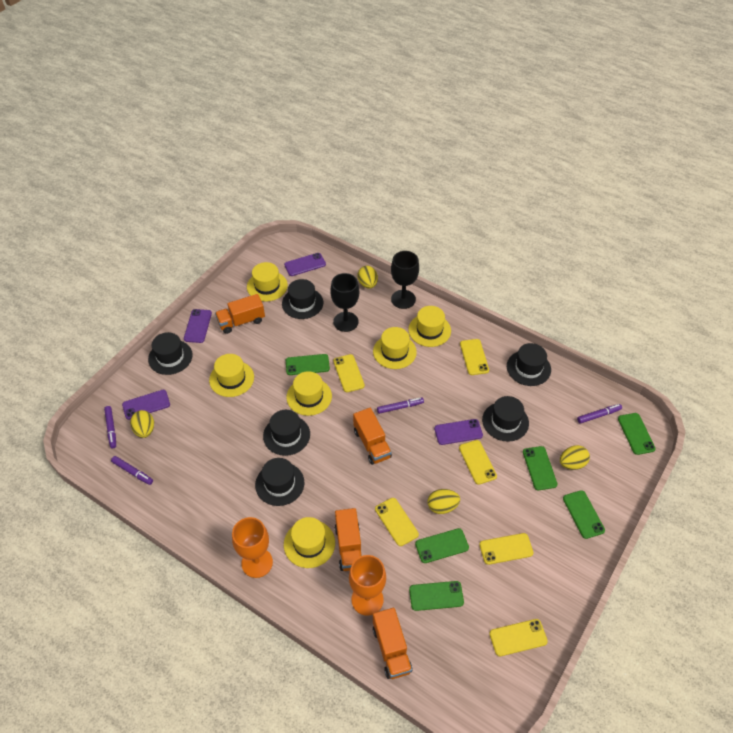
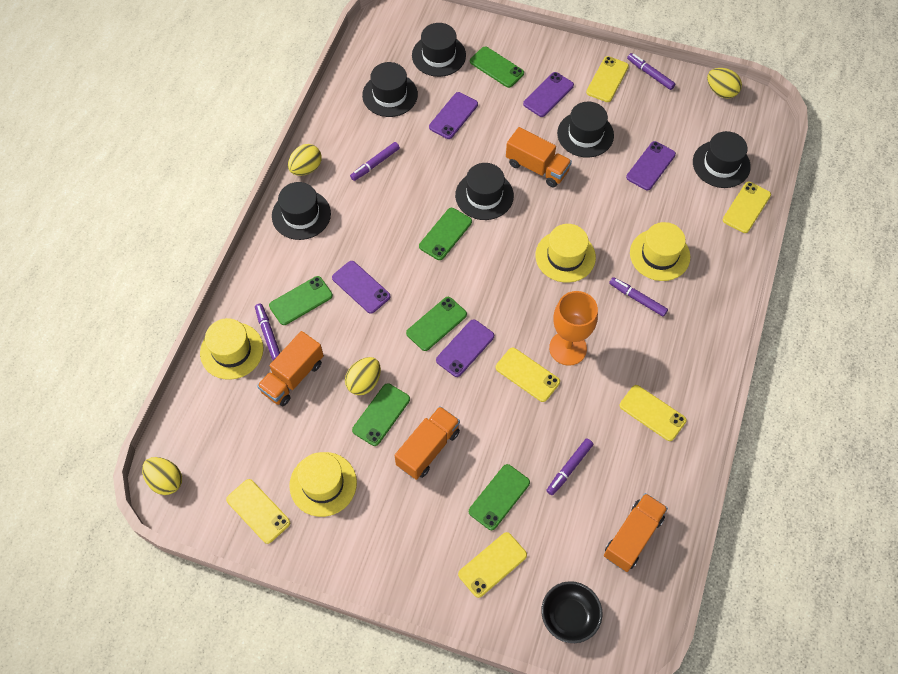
black bowl: none = 0 -> [541,581,602,643] = 1
black goblet: [330,273,359,332] [391,251,419,309] = 2 -> none = 0
orange goblet: [232,517,273,578] [349,555,386,616] = 2 -> [549,291,598,366] = 1
purple marker: [104,406,116,448] [111,456,153,485] [377,398,424,414] [577,404,622,423] = 4 -> [255,304,280,360] [350,142,400,181] [546,438,593,495] [609,277,668,317] [627,53,675,90] = 5
purple phone: [122,390,170,420] [184,309,212,343] [284,253,326,276] [434,419,483,445] = 4 -> [332,261,391,314] [429,92,478,139] [436,319,494,377] [523,72,574,117] [626,141,676,190] = 5
yellow hat: [209,354,254,397] [247,262,288,302] [284,517,335,568] [286,371,332,416] [373,327,417,369] [408,306,451,347] = 6 -> [200,318,264,380] [289,452,357,517] [535,224,596,283] [630,222,690,281] = 4

